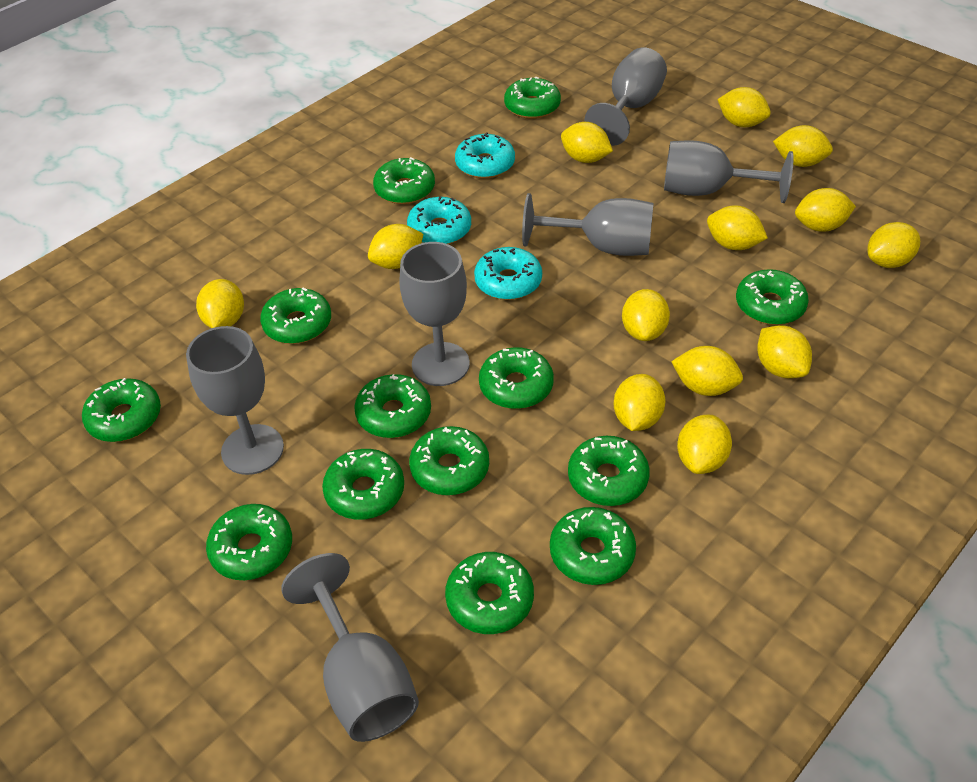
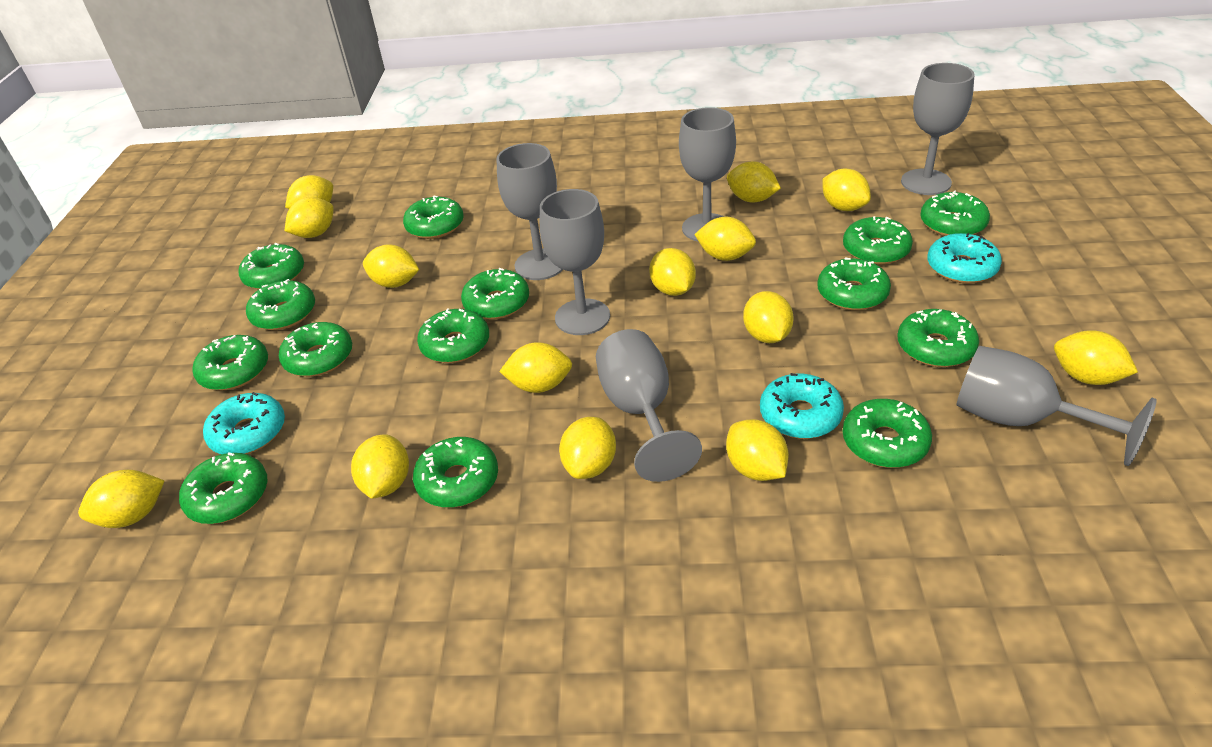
green donut: [82,378,161,442] [206,504,292,580] [260,288,331,344] [322,449,404,520] [354,374,431,438] [373,157,435,204] [409,426,489,495] [445,552,534,634] [479,347,554,409] [504,76,561,119] [550,507,636,585] [568,436,650,506] [736,269,809,325] = 13 -> [179,452,268,524] [193,335,268,390] [238,243,304,289] [246,279,315,330] [279,322,352,377] [403,196,464,239] [413,437,498,508] [417,308,489,363] [461,268,529,319] [817,258,891,310] [842,399,932,468] [843,216,913,265] [897,309,979,367] [920,190,990,236] = 14
yellow lemon: [196,279,244,328] [368,224,423,269] [561,122,613,163] [614,374,665,431] [622,289,670,341] [671,346,743,396] [677,415,732,474] [707,205,768,250] [717,87,771,127] [757,325,812,378] [773,125,833,167] [795,188,856,232] [867,222,920,268] = 13 -> [78,470,164,528] [285,175,333,209] [285,197,334,238] [351,434,409,499] [363,244,419,288] [499,342,572,393] [559,417,616,479] [649,248,696,296] [694,217,756,261] [726,419,789,481] [727,161,781,202] [743,291,794,343] [822,169,871,211] [1054,330,1138,385] = 14

